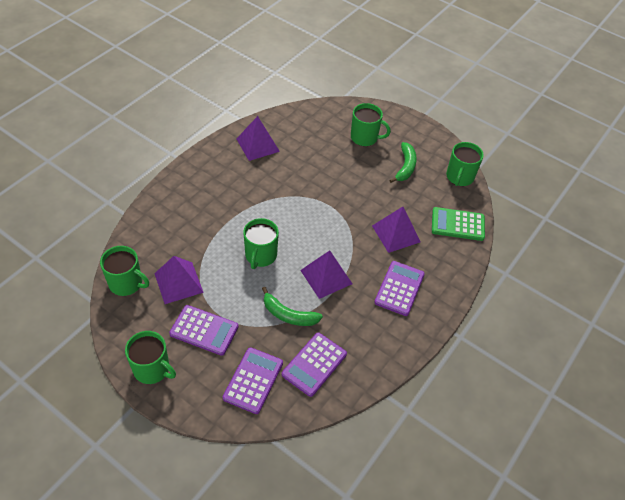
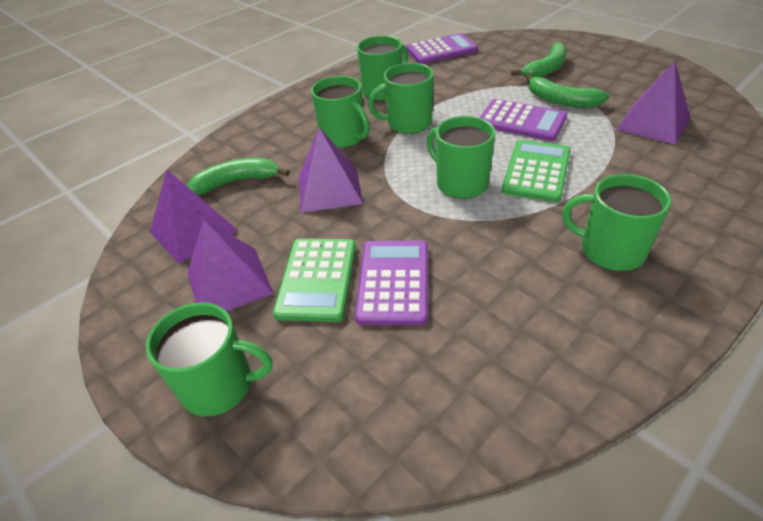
green banana: [262,287,323,326] [389,142,417,183] = 2 -> [187,158,290,195] [511,42,567,77] [525,74,610,108] = 3
green calculator: [432,207,485,241] = 1 -> [273,239,356,322] [501,140,571,202] = 2
green mug: [100,246,149,296] [125,331,176,384] [243,218,279,269] [351,103,391,146] [446,142,484,186] = 5 -> [146,302,272,417] [311,76,370,148] [357,36,408,101] [368,63,434,134] [427,116,496,199] [562,174,671,271] = 6
purple calculator: [169,305,239,356] [223,347,283,414] [282,333,347,397] [374,261,425,316] = 4 -> [355,241,428,325] [406,33,478,64] [479,99,567,141] = 3

